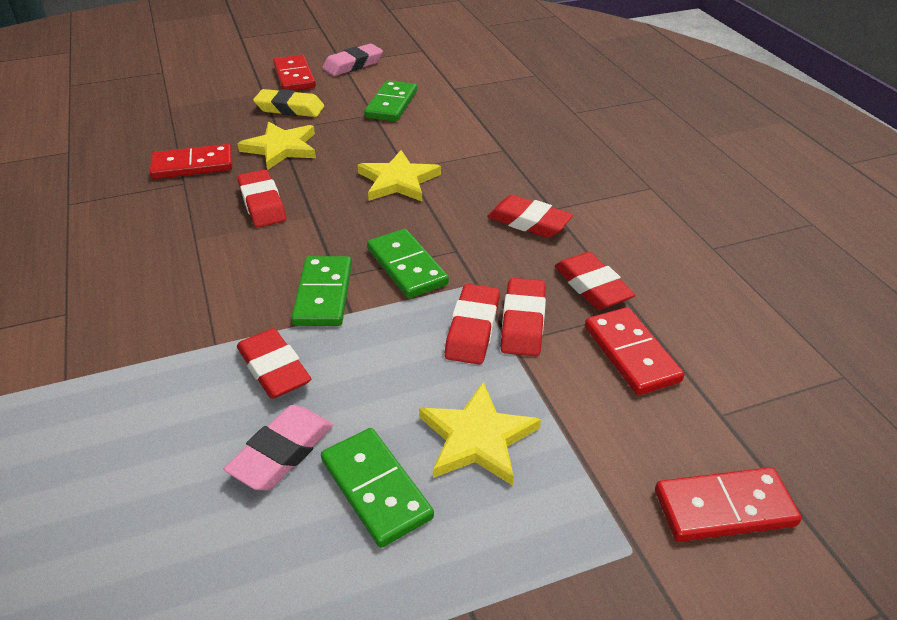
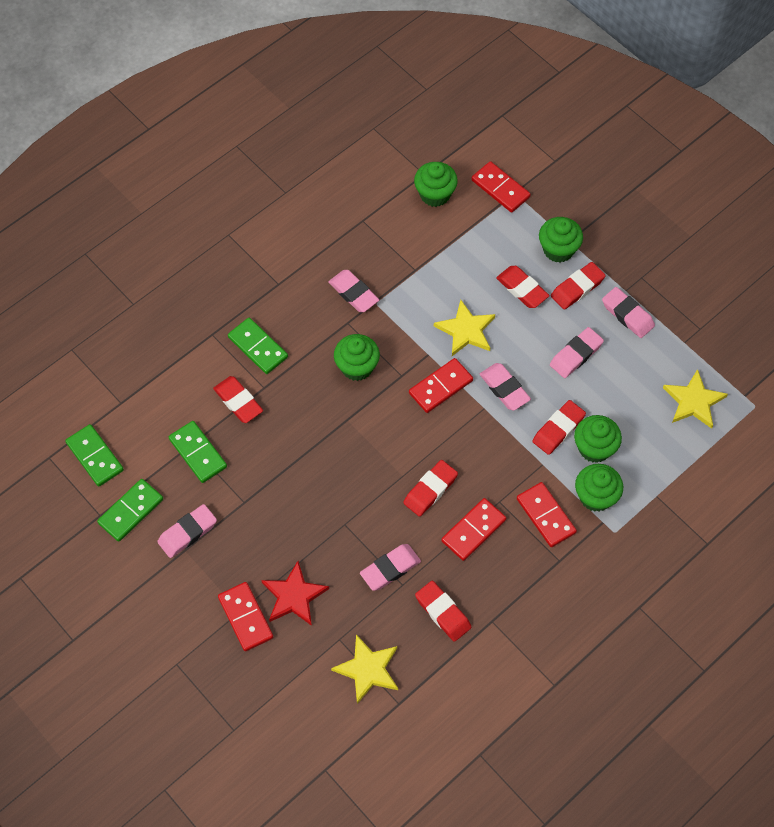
green cupcake: none = 0 -> [334,334,380,381] [414,162,458,207] [539,217,583,263] [574,415,622,463] [575,464,623,512] = 5
pink eraser: [224,405,333,490] [322,44,383,76] = 2 -> [157,504,217,558] [328,270,379,312] [360,544,421,591] [480,363,531,411] [550,327,604,378] [602,287,655,338] = 6
red domino: [150,144,232,179] [273,55,316,91] [585,307,684,395] [655,467,802,542] = 4 -> [218,582,273,651] [409,358,473,413] [442,498,506,561] [472,161,531,213] [517,482,577,547] = 5
red star: none = 0 -> [261,561,329,626] = 1
yellow eraser: [253,89,324,117] = 1 -> none = 0

